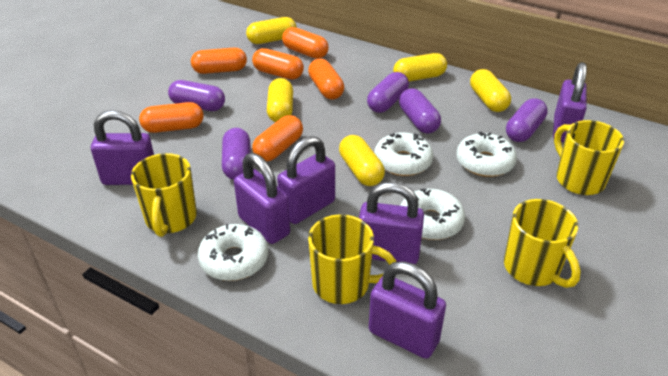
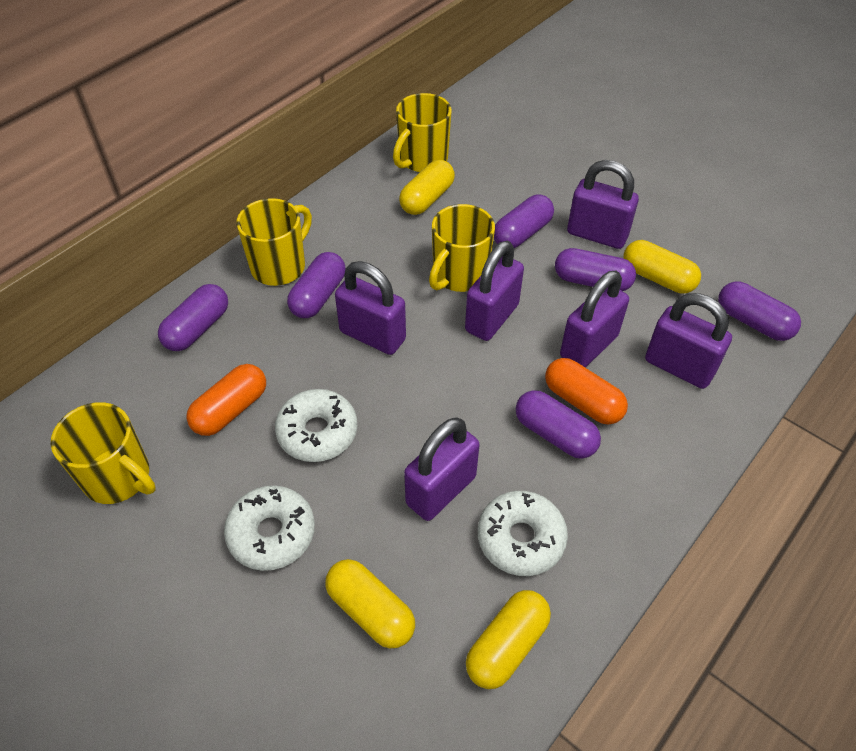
orange capsule: [139,102,203,133] [191,48,247,74] [252,48,304,80] [252,115,303,161] [282,27,329,59] [308,59,344,99] = 6 -> [186,364,266,436] [545,358,628,425] = 2
purple capsule: [168,80,225,111] [222,128,251,180] [367,72,409,113] [399,88,441,134] [506,98,548,142] = 5 -> [158,284,228,351] [287,252,346,318] [494,195,554,248] [516,390,601,459] [555,248,636,291] [718,281,801,341] = 6
white donut: [198,224,268,281] [374,132,433,176] [400,189,465,240] [456,132,517,177] = 4 -> [224,485,315,571] [275,389,358,462] [478,491,568,576] = 3
yellow capsule: [246,17,297,44] [267,78,293,122] [339,135,385,186] [393,53,447,82] [470,69,511,112] = 5 -> [325,559,415,648] [399,160,455,215] [466,590,551,689] [623,240,701,293] = 4

